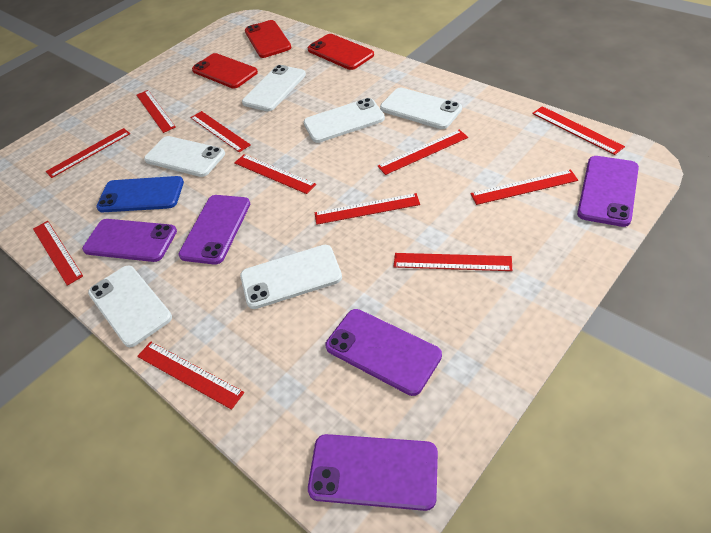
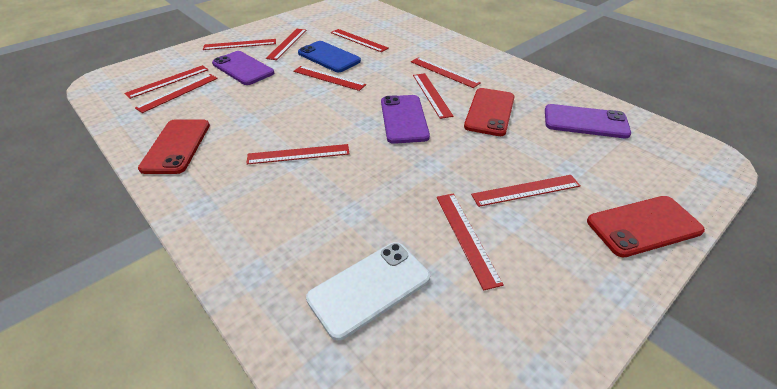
purple phone: [82,219,177,262] [179,195,250,265] [308,434,438,511] [325,309,442,396] [577,156,639,227] = 5 -> [212,51,274,85] [381,95,430,144] [545,104,631,138] = 3
white phone: [88,265,172,347] [144,136,225,177] [240,245,342,309] [242,65,306,111] [303,98,385,143] [380,88,462,129] = 6 -> [306,242,430,341] = 1

